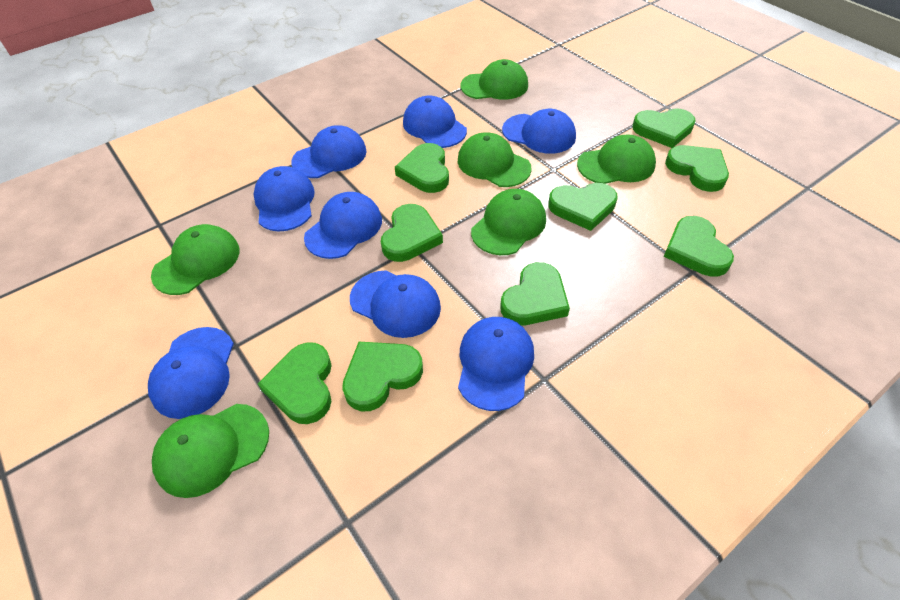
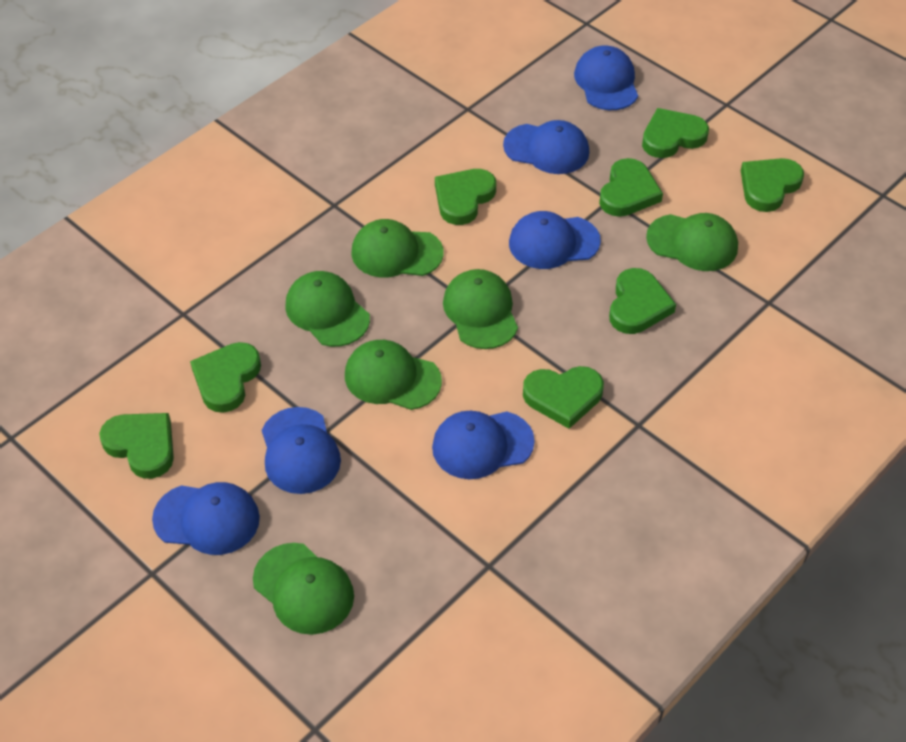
blue cap: [148,327,234,419] [253,166,315,231] [291,125,367,178] [304,192,382,259] [350,270,441,338] [403,95,467,148] [458,317,534,411] [502,109,576,154] = 8 -> [152,482,260,555] [262,407,341,494] [432,411,535,479] [503,120,589,174] [509,211,601,269] [574,46,638,110] = 6
green heart: [258,342,332,424] [342,342,423,411] [381,204,443,262] [395,143,449,193] [500,262,570,325] [548,183,618,231] [632,108,696,148] [664,216,734,277] [665,145,729,192] = 9 -> [99,413,174,479] [190,342,261,413] [435,169,496,225] [523,366,604,429] [599,158,663,217] [609,268,676,334] [642,108,709,158] [741,158,804,212] = 8

